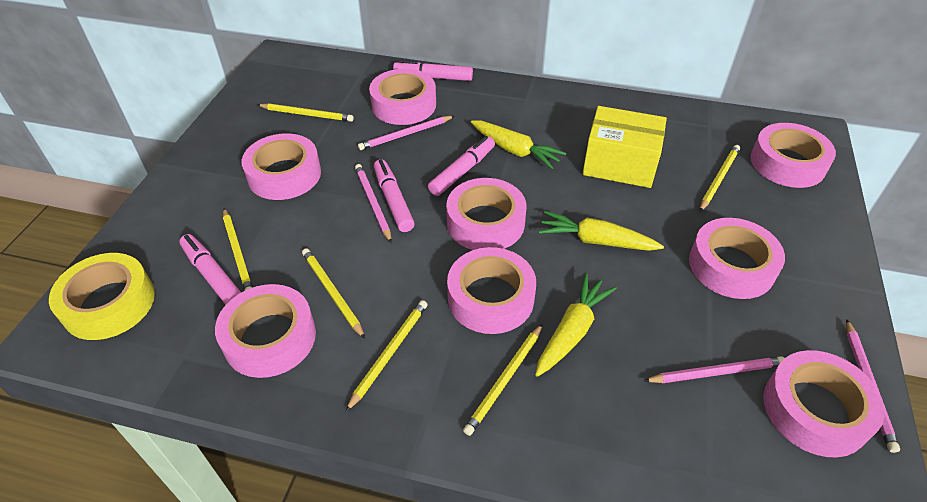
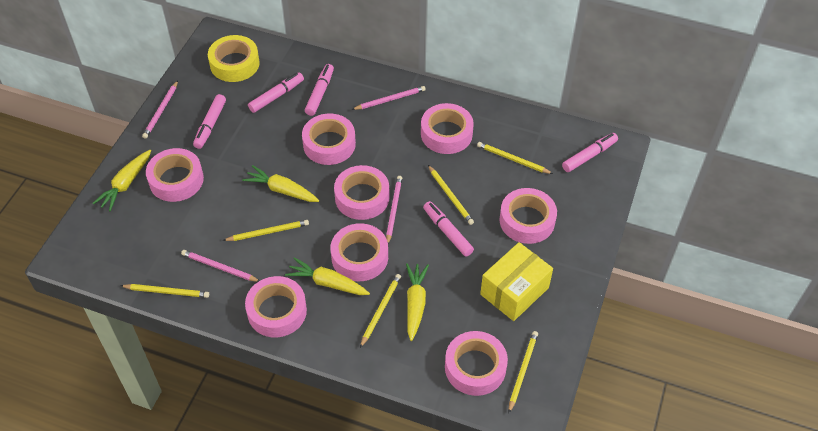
pink marker: [179,234,241,305] [374,159,415,232] [393,60,473,81] [428,136,495,196] = 4 -> [193,94,226,149] [248,73,304,113] [305,64,334,116] [423,201,474,256] [562,133,618,172] = 5
yellow carrot: [471,120,566,169] [535,273,617,377] [539,211,664,251] = 3 -> [93,150,151,211] [242,165,319,202] [285,257,370,295] [406,263,429,341] = 4

